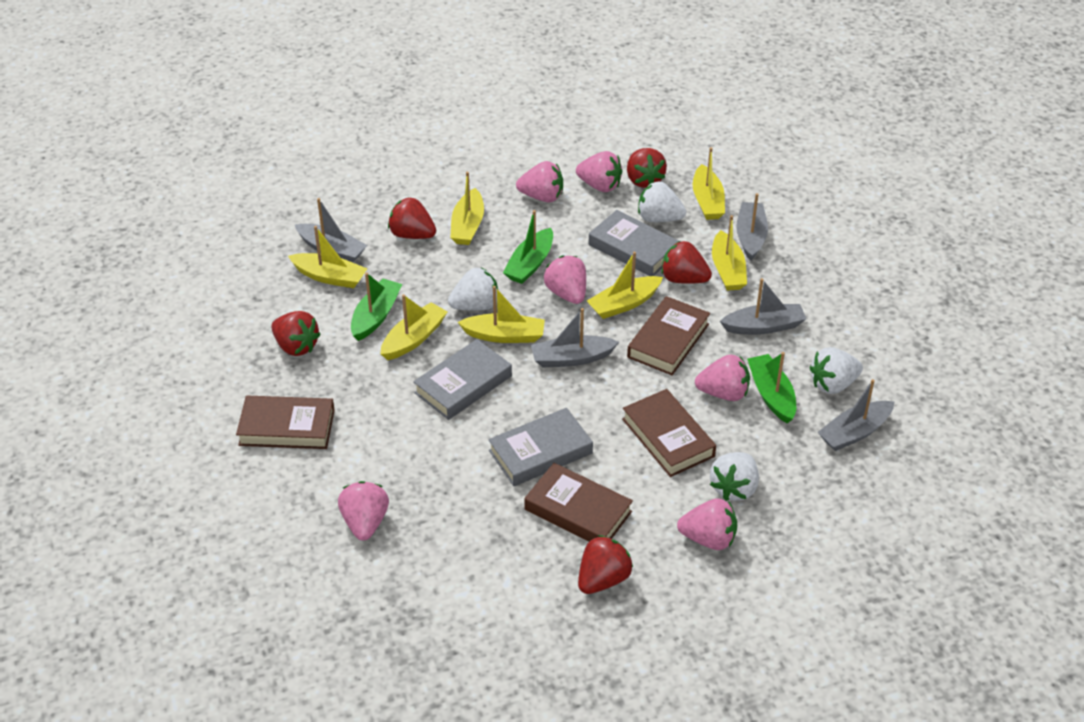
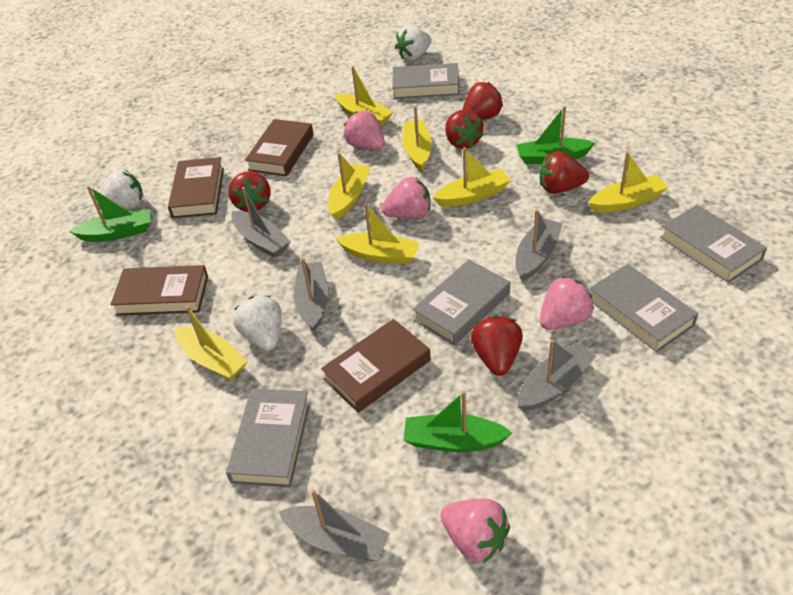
grey book: [413,339,512,420] [488,408,593,486] [589,210,679,276] = 3 -> [226,388,311,488] [392,63,460,99] [412,260,510,346] [590,264,698,352] [660,205,767,283] = 5
pink strawberry: [338,481,389,541] [516,161,563,202] [544,256,586,304] [576,151,622,192] [677,498,737,550] [695,355,750,401] = 6 -> [344,111,385,150] [381,177,430,219] [440,498,510,563] [540,277,594,330] = 4
white strawberry: [448,267,498,311] [638,182,686,222] [710,452,759,501] [810,347,863,394] = 4 -> [95,170,143,209] [233,296,282,351] [395,25,432,61] = 3

